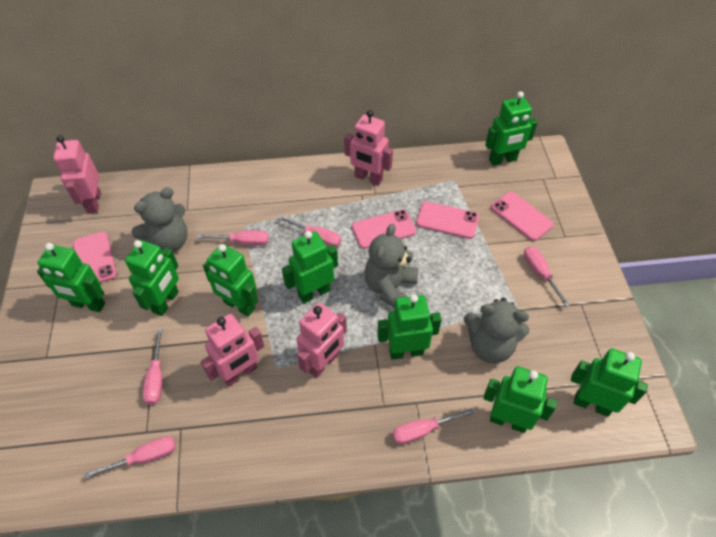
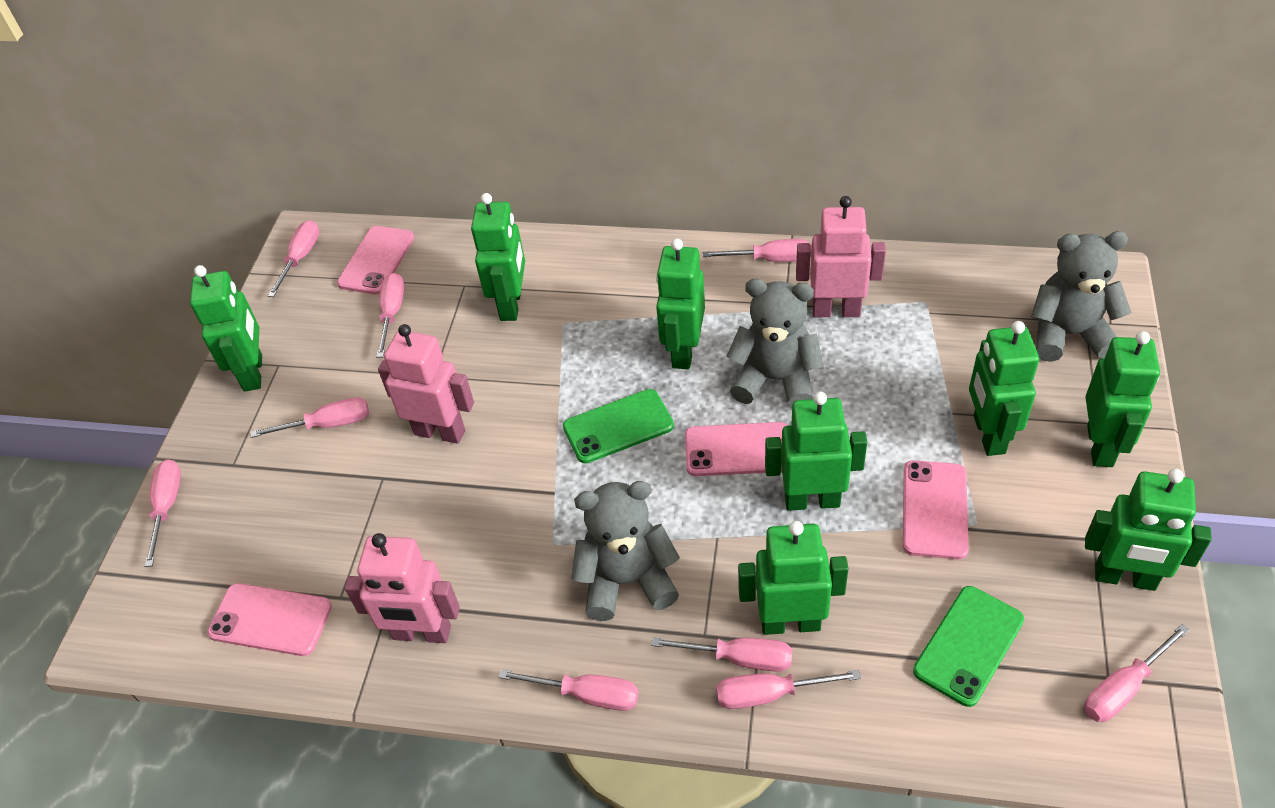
green phone: none = 0 -> [563,389,674,463] [913,586,1024,707] = 2
pink robot: [53,135,101,214] [201,314,264,387] [296,303,347,378] [344,110,393,186] = 4 -> [345,533,460,643] [378,324,474,444] [796,196,886,317] = 3
pink screwdriver: [84,436,176,479] [143,329,162,405] [197,230,269,246] [278,216,341,247] [392,408,475,444] [524,246,570,307] = 6 -> [144,459,181,567] [250,397,369,438] [268,220,320,297] [376,273,405,358] [499,669,638,711] [651,637,792,672] [703,239,811,262] [716,670,861,709] [1084,624,1190,722] = 9

